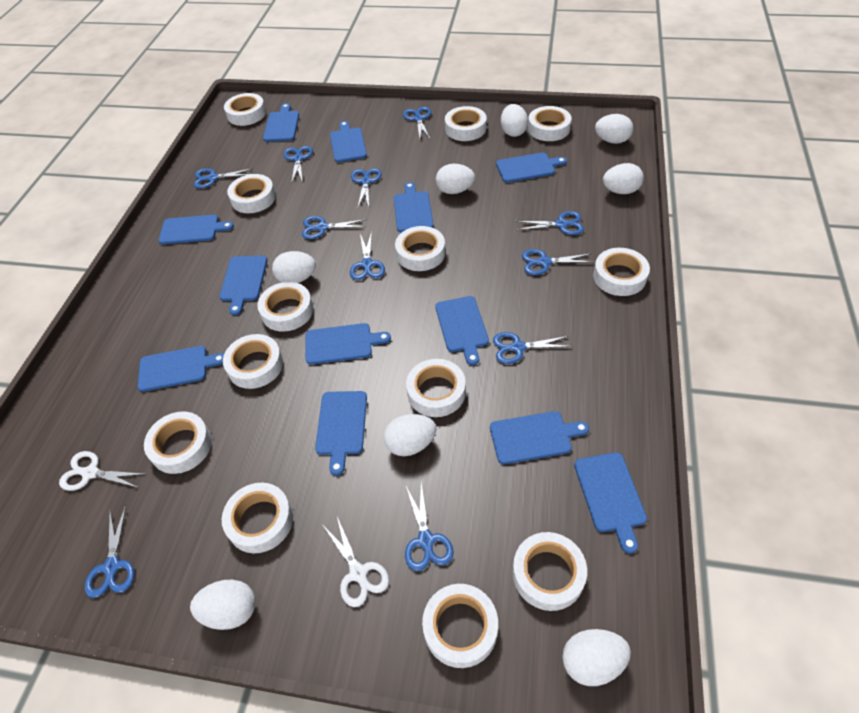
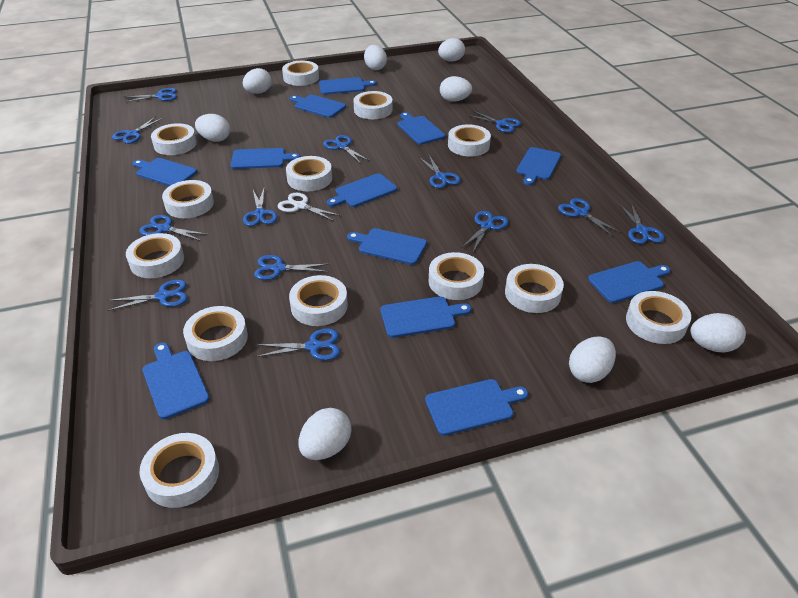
blue scissors: [85,505,135,598] [194,168,253,189] [283,146,313,182] [302,216,367,239] [350,231,385,280] [351,168,382,207] [403,107,431,139] [405,483,453,571] [493,332,573,364] [515,211,584,235] [522,249,592,275] = 11 -> [107,280,188,311] [112,116,163,144] [124,88,177,102] [139,215,208,241] [243,189,278,226] [254,255,329,280] [255,328,340,360] [323,135,370,164] [419,155,461,188] [461,211,509,252] [467,111,521,133] [558,198,621,236] [619,203,665,244] = 13
white scissors: [59,451,145,491] [322,517,389,607] = 2 -> [278,192,341,221] = 1

